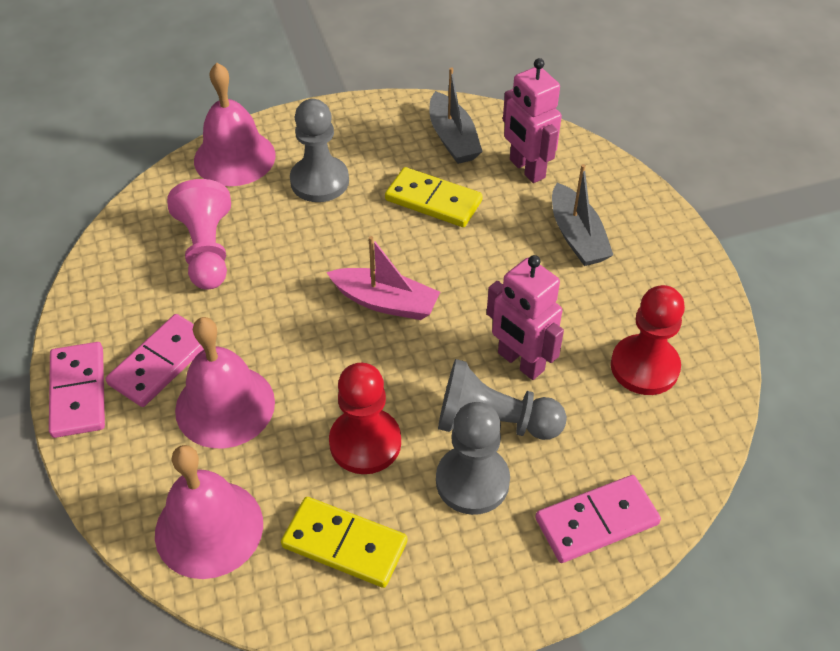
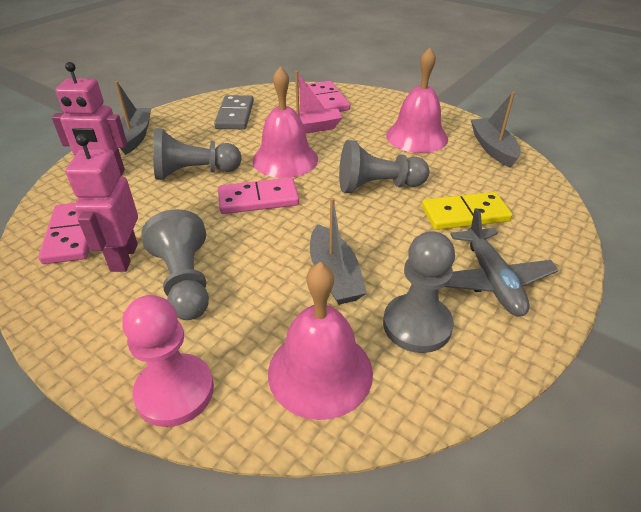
grey boat: [430,67,483,164] [552,164,613,266] = 2 -> [115,81,151,155] [310,198,367,305] [471,92,521,167] = 3
grey domino: none = 0 -> [214,95,254,129] = 1
grey pawn: [290,99,349,202] [436,402,510,515] [438,359,567,440] = 3 -> [141,209,209,320] [153,128,242,180] [339,140,430,193] [383,231,455,353] = 4
grey plane: none = 0 -> [445,208,559,317] = 1
red pawn: [329,363,401,474] [611,285,685,395] = 2 -> none = 0
yellow domino: [281,497,407,588] [385,167,483,227] = 2 -> [422,192,512,230] = 1

